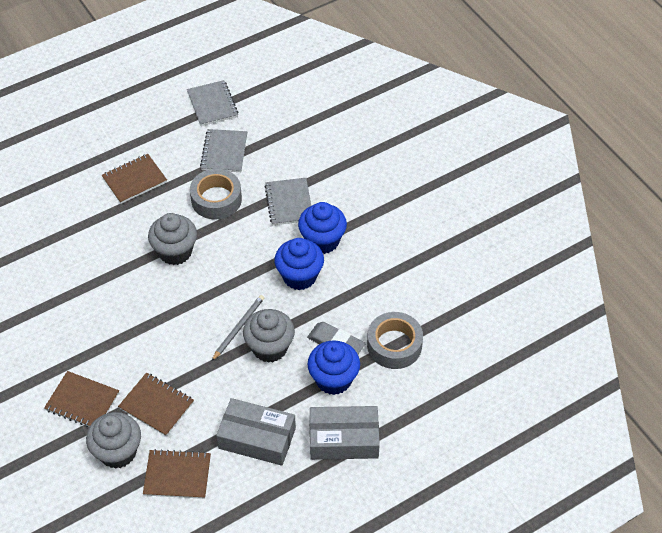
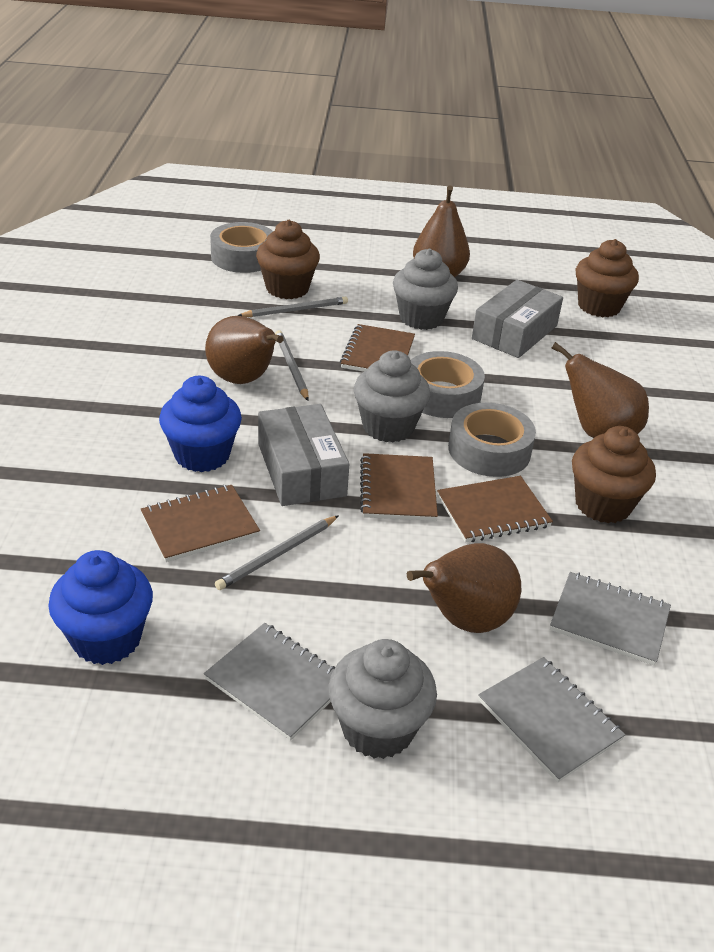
blue cupcake: [274,238,324,290] [298,202,347,254] [307,340,360,395] = 3 -> [48,550,153,665] [159,376,242,472] = 2
brown cupcake: none = 0 -> [256,220,320,299] [572,426,656,523] [576,239,639,317] = 3
brown pear: none = 0 -> [205,316,284,384] [407,543,521,633] [413,185,470,277] [551,342,649,438] = 4
grey eraser: [307,322,366,354] = 1 -> none = 0
grey pencil: [212,295,264,361] = 1 -> [215,515,339,590] [237,296,348,317] [275,330,309,401] = 3
grey tape: [190,169,242,220] [367,312,423,369] = 2 -> [210,222,273,273] [411,351,485,418] [448,403,536,477] = 3

